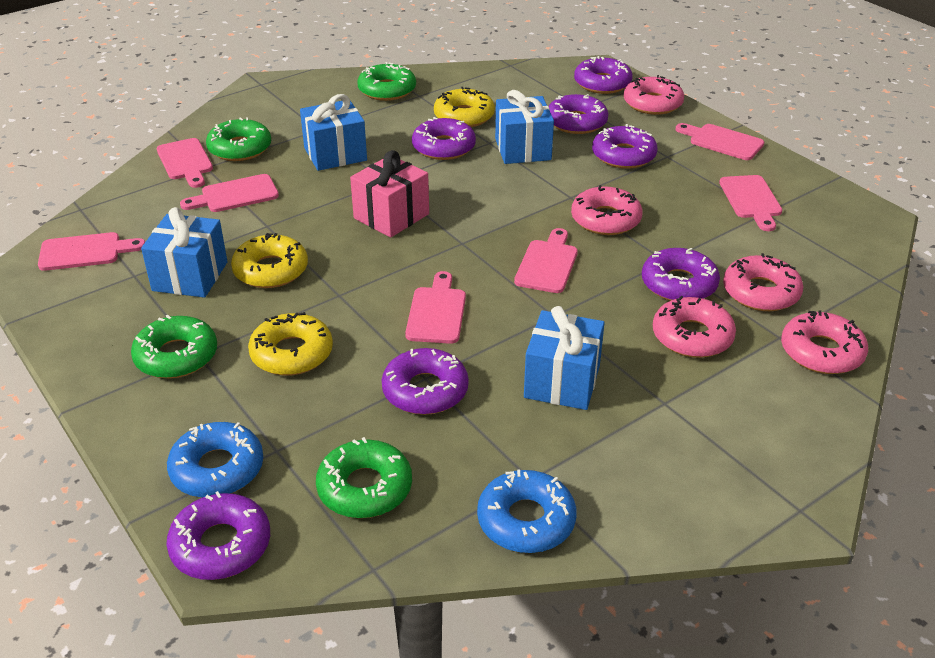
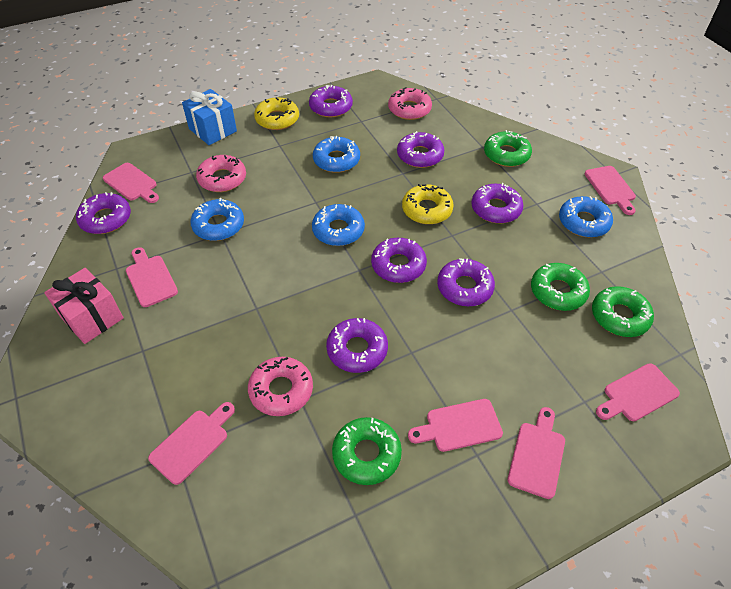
blue donut: [167,422,263,498] [477,470,576,553] = 2 -> [190,198,244,241] [312,204,365,246] [313,136,360,173] [559,196,613,238] = 4
blue gift: [141,207,228,298] [300,94,367,171] [495,90,554,164] [524,306,604,410] = 4 -> [182,89,237,145] = 1
pink donut: [571,185,643,235] [624,75,684,115] [653,296,736,358] [723,253,803,311] [781,310,868,374] = 5 -> [196,155,246,192] [248,357,313,416] [388,87,432,120] = 3
yellow donut: [231,233,308,288] [248,312,333,375] [434,87,495,127] = 3 -> [254,97,299,130] [402,184,454,224] = 2

